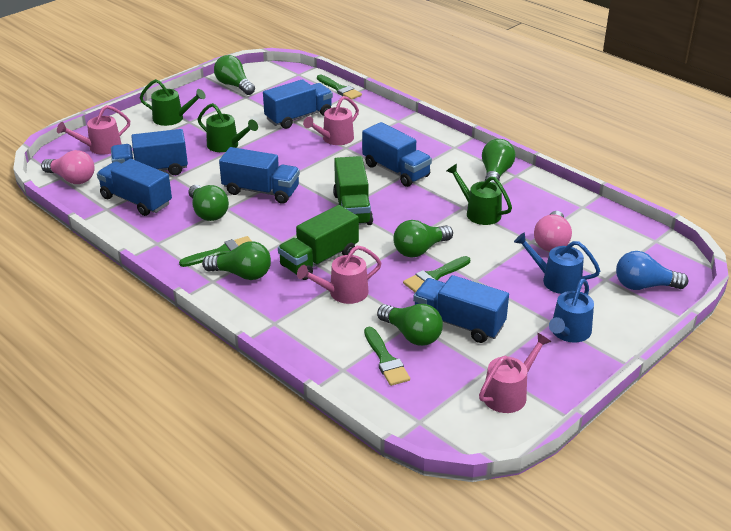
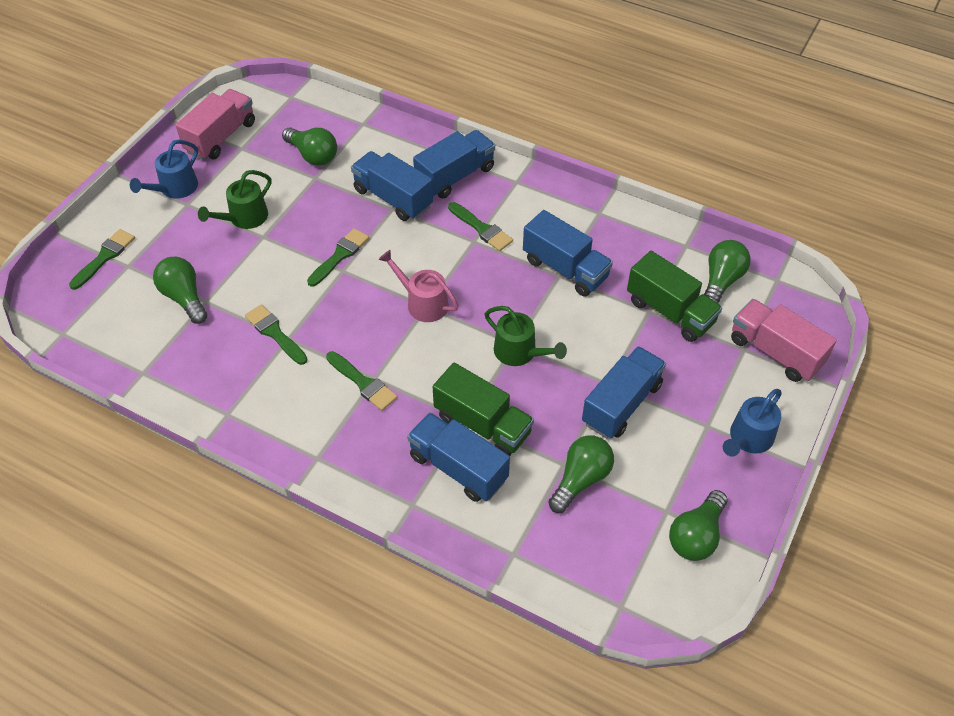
blue light bulb: [616,251,688,290] = 1 -> none = 0
blue truck: [97,159,172,216] [111,129,188,175] [219,147,300,204] [263,79,333,129] [362,122,432,187] [413,275,509,343] = 6 -> [351,151,433,221] [407,412,510,502] [413,130,495,199] [523,210,613,297] [582,346,666,439] = 5
green brush: [179,236,251,267] [317,75,362,100] [364,327,410,386] [403,256,470,293] = 4 -> [69,229,135,290] [245,304,308,365] [307,228,369,287] [326,351,398,411] [448,202,513,251] = 5
green light bulb: [189,185,229,221] [202,241,271,280] [214,55,255,95] [377,304,443,346] [393,220,453,257] [482,139,516,183] = 6 -> [153,257,207,324] [282,128,337,166] [548,435,614,513] [669,490,728,561] [704,240,751,303] = 5
green watering can: [139,79,206,126] [197,103,258,152] [446,164,512,225] = 3 -> [198,170,271,229] [484,306,567,366] = 2
pink light bulb: [41,150,95,184] [534,211,572,252] = 2 -> none = 0
pink truck: none = 0 -> [176,89,255,160] [731,299,837,382] = 2
pink watering can: [57,105,130,155] [297,245,382,304] [303,96,359,145] [479,333,551,413] = 4 -> [378,250,459,322] = 1

